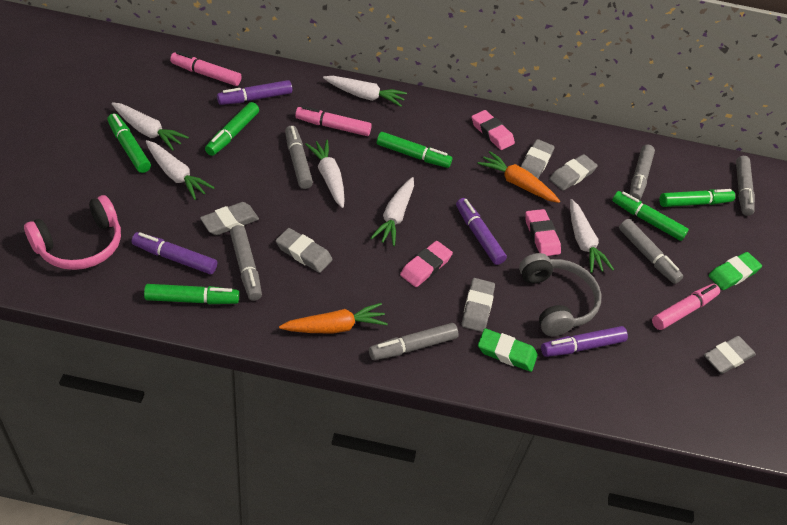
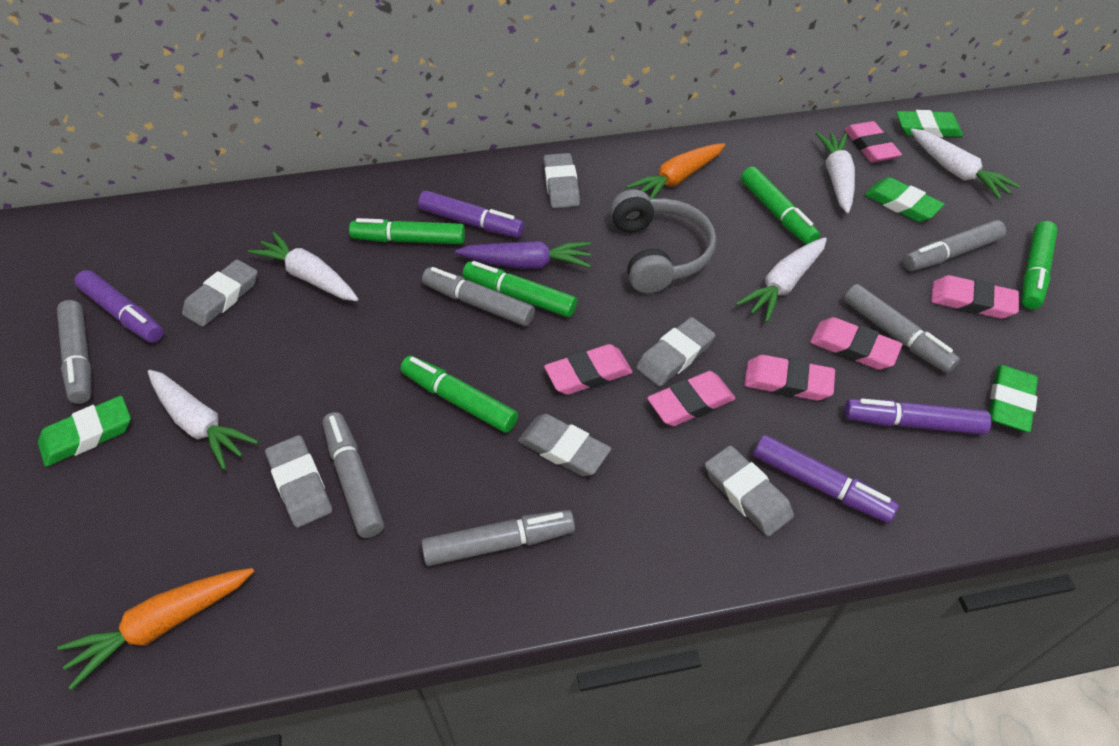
green eraser: [478,328,538,372] [708,252,762,290] = 2 -> [38,396,131,467] [865,177,944,222] [896,110,963,138] [989,365,1038,432] = 4
green marker: [107,113,151,173] [144,284,239,304] [205,102,259,156] [377,132,452,168] [612,191,689,241] [659,189,735,207] = 6 -> [349,218,465,244] [400,356,518,433] [463,261,577,317] [741,166,820,245] [1022,221,1058,309] = 5
pink eraser: [400,241,453,287] [472,110,515,150] [525,209,561,256] = 3 -> [544,344,633,395] [647,371,736,426] [744,355,835,401] [810,317,902,370] [844,121,902,163] [931,275,1019,319] = 6
pink headphones: [24,195,121,270] = 1 -> none = 0
pink marker: [170,51,242,86] [295,106,372,136] [652,284,720,330] = 3 -> none = 0
purple carrot: none = 0 -> [455,241,591,269] = 1
white carrot: [111,102,189,151] [146,140,215,200] [305,140,345,208] [323,76,407,107] [371,177,414,246] [570,199,614,273] = 6 -> [148,370,259,470] [248,232,358,301] [736,237,827,322] [815,132,855,213] [910,128,1020,200] = 5

